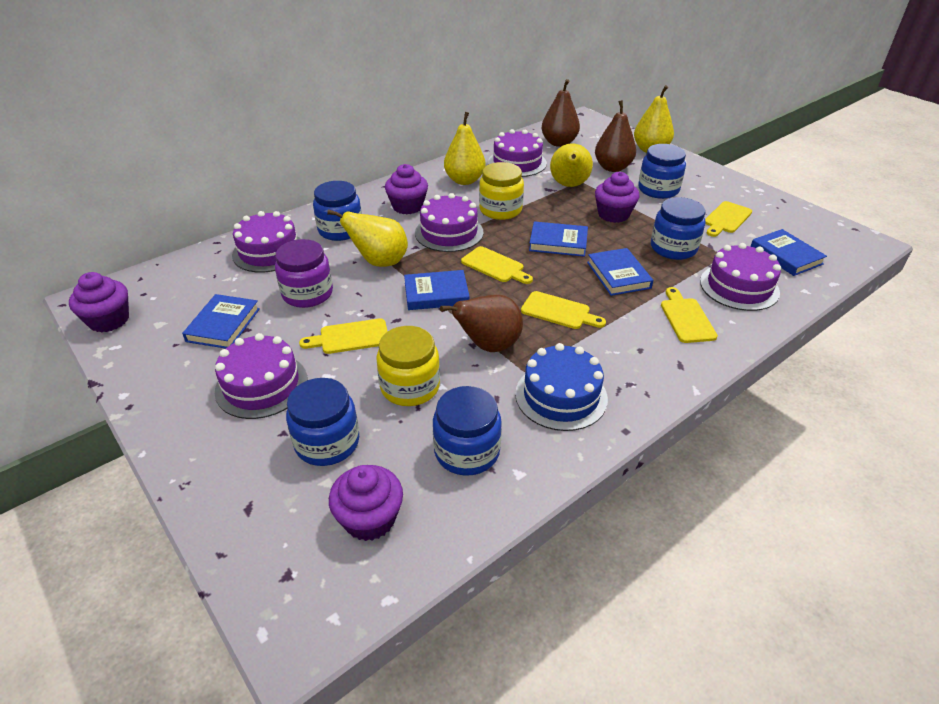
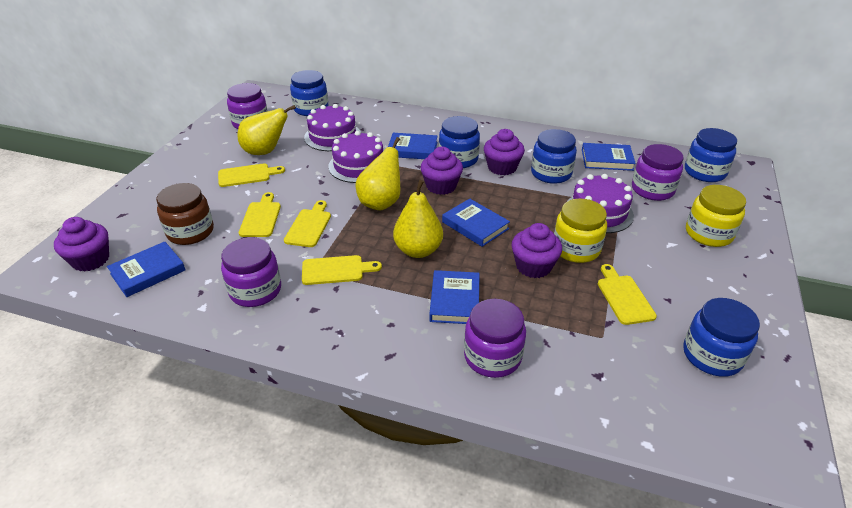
blue cake: [515,343,608,431] = 1 -> none = 0
brown jar: none = 0 -> [156,183,214,245] = 1
brown pear: [440,295,523,352] [541,79,580,147] [595,100,636,172] = 3 -> none = 0
purple cake: [215,333,307,419] [232,211,301,273] [415,193,483,252] [488,129,547,177] [700,243,781,311] = 5 -> [304,104,361,151] [328,131,383,183] [568,174,634,233] = 3
purple jar: [275,239,333,308] = 1 -> [221,237,281,307] [227,83,268,129] [464,299,526,378] [632,144,684,201] = 4
yellow pear: [327,209,408,267] [444,112,485,185] [550,143,593,187] [634,85,674,153] = 4 -> [238,105,296,155] [356,137,400,210] [393,180,443,258] = 3

